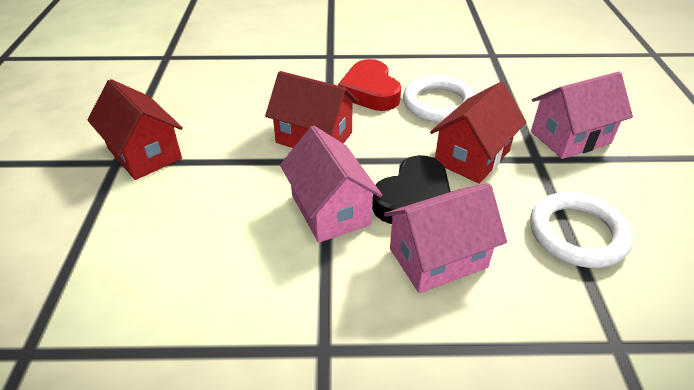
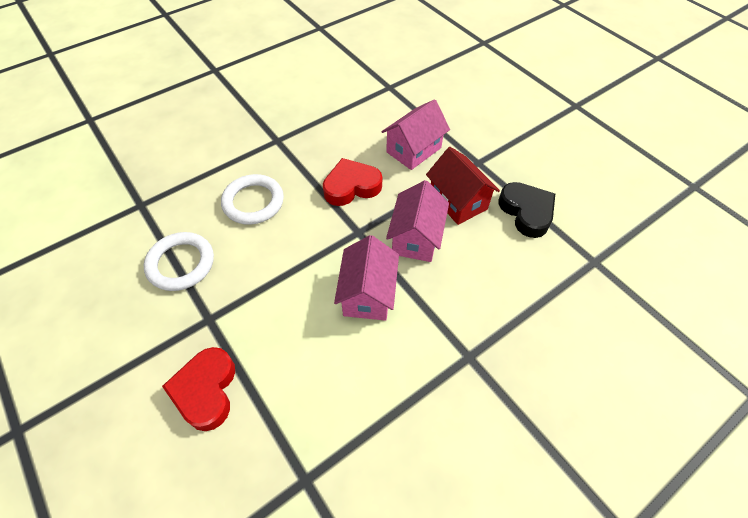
red heart: [338,59,401,111] = 1 -> [162,347,235,431] [323,158,382,206] = 2
red house: [88,79,183,180] [265,71,359,148] [430,81,526,184] = 3 -> [426,147,500,225] = 1

